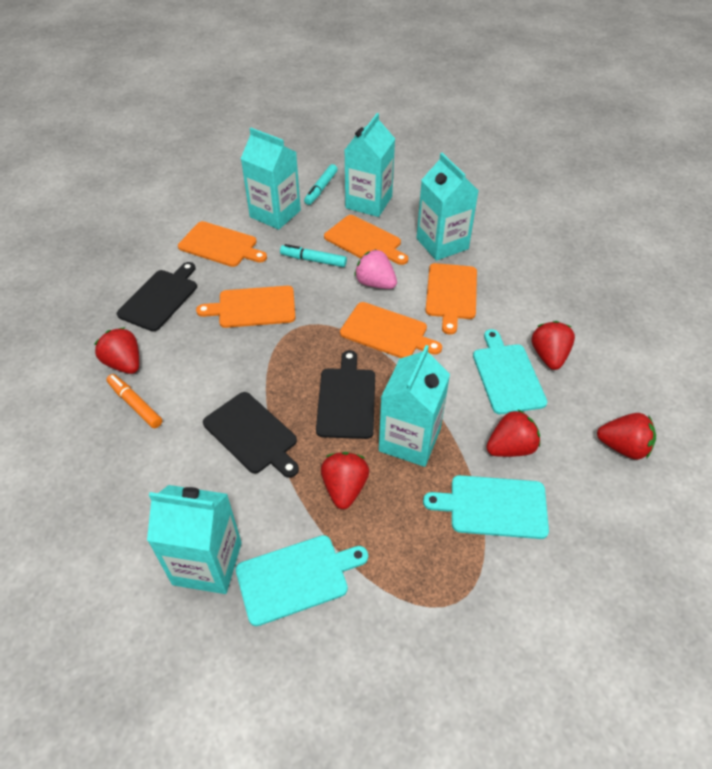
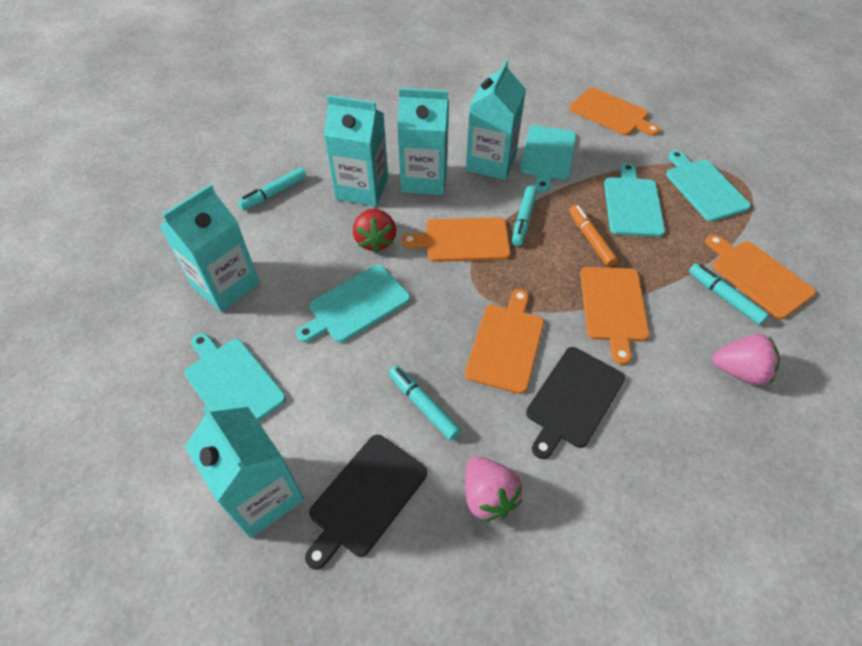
black cutting board: [117,262,197,331] [203,392,299,478] [316,350,375,439] = 3 -> [305,435,427,570] [526,347,625,459] = 2
pink strawberry: [354,249,397,289] = 1 -> [465,457,522,522] [712,334,780,385] = 2
red strawberry: [94,327,139,374] [321,452,369,509] [486,410,540,457] [531,321,575,370] [597,413,656,460] = 5 -> [353,208,396,253] = 1
turquoise cutting board: [236,535,368,626] [423,475,549,539] [473,329,547,414] = 3 -> [184,333,286,422] [296,265,410,343] [520,125,576,192] [604,163,665,237] [666,150,751,222] = 5
turquoise marker: [280,244,347,267] [304,164,338,205] = 2 -> [238,167,307,210] [389,366,461,440] [512,186,537,246] [689,263,769,325] = 4

